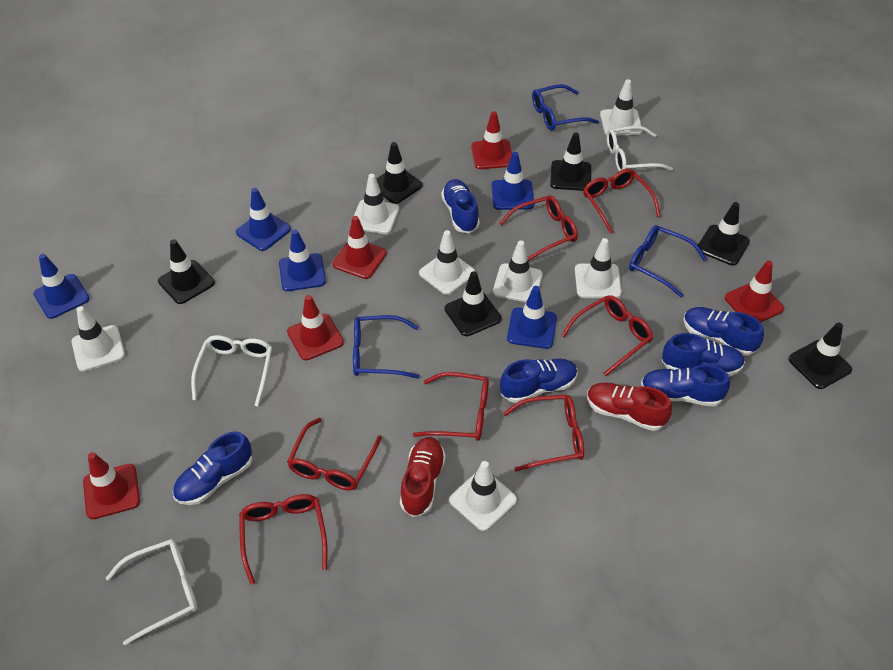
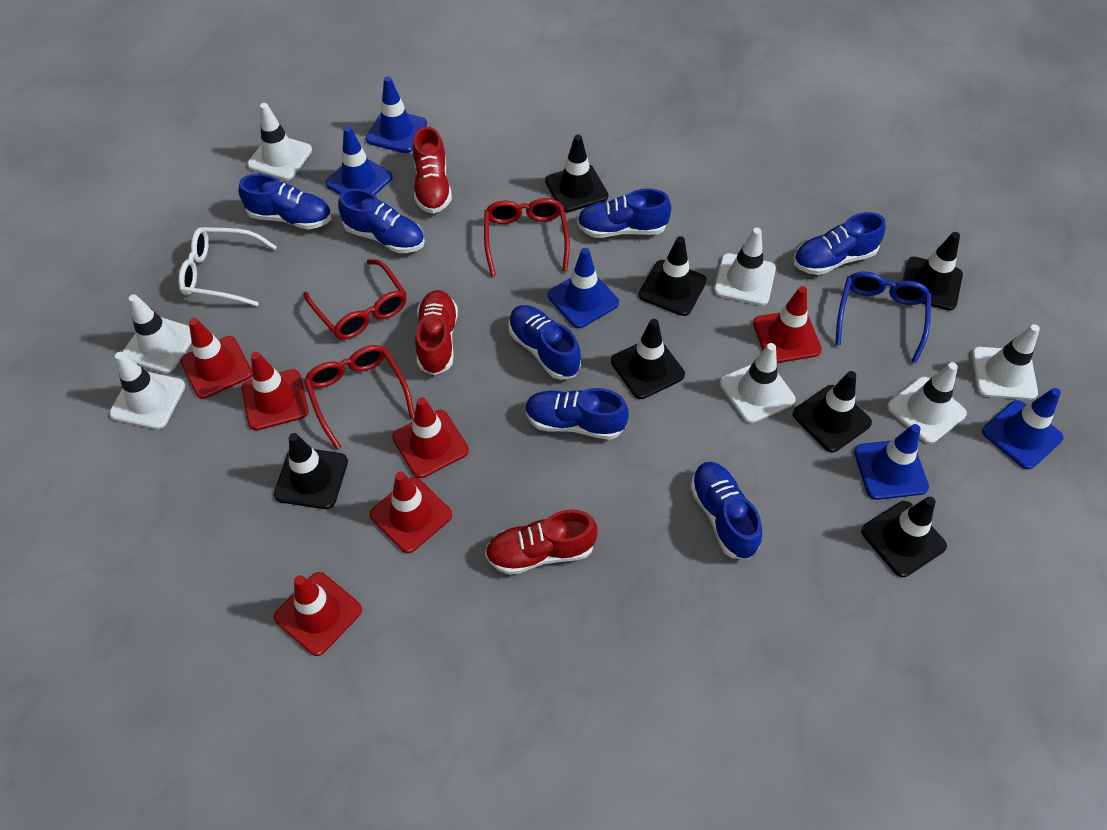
black traffic cone: [158,239,215,304] [376,142,423,204] [445,271,501,336] [550,132,591,191] [698,202,750,266] [788,322,852,389] = 6 -> [274,433,348,509] [545,134,608,213] [611,319,685,399] [639,236,707,316] [793,371,872,452] [861,496,947,577] [903,232,963,311] = 7
blue glasses: [353,315,419,379] [532,84,599,131] [629,225,707,298] = 3 -> [835,271,931,363] = 1
blue shoe: [173,432,253,505] [441,179,480,233] [500,359,578,403] [641,365,730,407] [661,333,745,377] [683,307,764,356] = 6 -> [239,174,332,230] [338,189,425,253] [508,305,581,380] [525,388,629,440] [577,188,671,238] [690,462,762,560] [793,212,886,275] = 7
red glasses: [239,494,328,585] [287,418,382,491] [413,372,489,441] [499,196,578,261] [503,394,584,472] [561,295,653,376] [583,169,660,234] = 7 -> [304,259,407,340] [304,345,415,450] [484,198,570,276] = 3
red shoe: [400,437,446,517] [587,382,672,431] = 2 -> [413,127,452,214] [415,290,458,375] [485,510,598,575] = 3
red traffic cone: [83,452,140,519] [287,295,344,360] [332,216,387,279] [471,111,512,169] [725,261,784,323] = 5 -> [180,318,252,399] [242,352,309,431] [274,572,362,656] [370,472,452,553] [392,397,469,478] [753,286,822,363] = 6
white glasses: [106,539,198,645] [191,335,273,407] [607,126,673,171] = 3 -> [178,227,277,306] = 1

